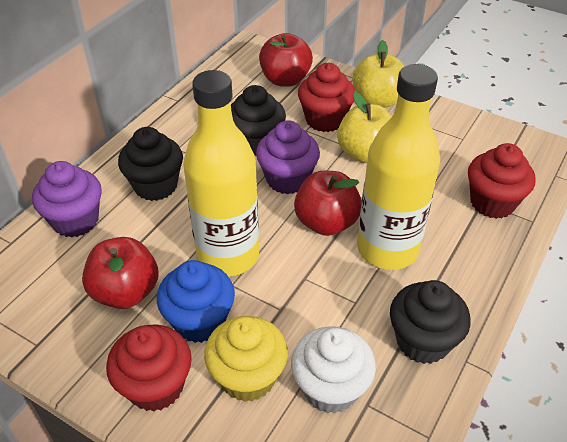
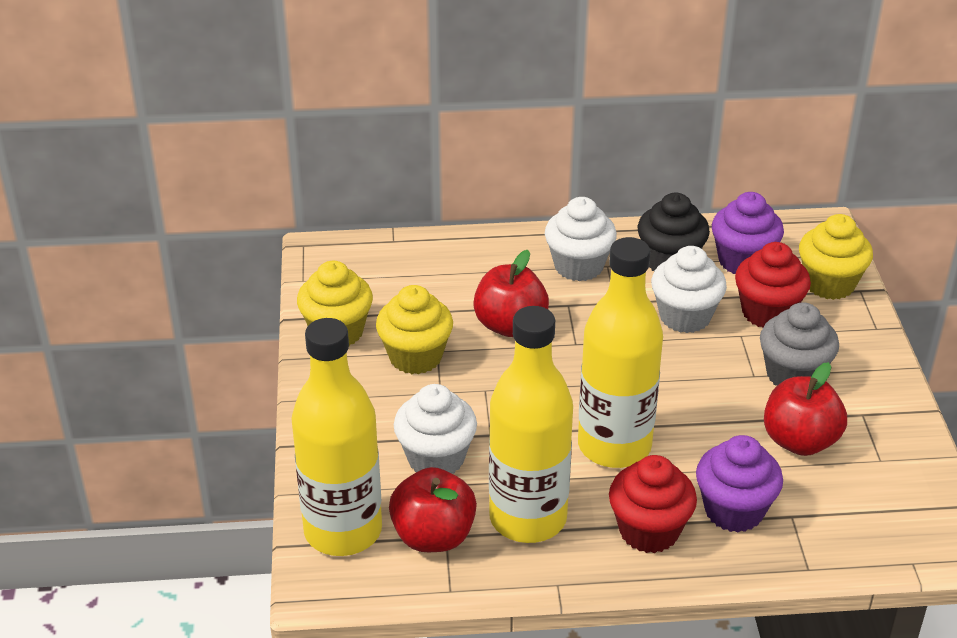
black cupcake: [118,127,183,201] [231,85,286,156] [390,280,471,364] = 3 -> [637,192,710,271] = 1
blue cupcake: [157,260,235,343] = 1 -> none = 0
grey cupcake: none = 0 -> [760,302,839,386] = 1
red cupcake: [106,325,192,412] [298,63,355,132] [468,143,536,219] = 3 -> [609,455,697,553] [735,242,811,327] = 2
white cupcake: [291,326,376,414] = 1 -> [394,384,477,474] [545,197,617,281] [651,246,727,333] = 3
yellow apple: [337,92,391,163] [352,40,405,108] = 2 -> none = 0
yellow bottle: [183,70,259,277] [357,64,440,270] = 2 -> [291,318,382,556] [489,306,573,543] [578,237,663,468] = 3
yellow cupcake: [204,316,288,402] = 1 -> [297,261,373,346] [376,285,453,374] [799,214,873,300] = 3

